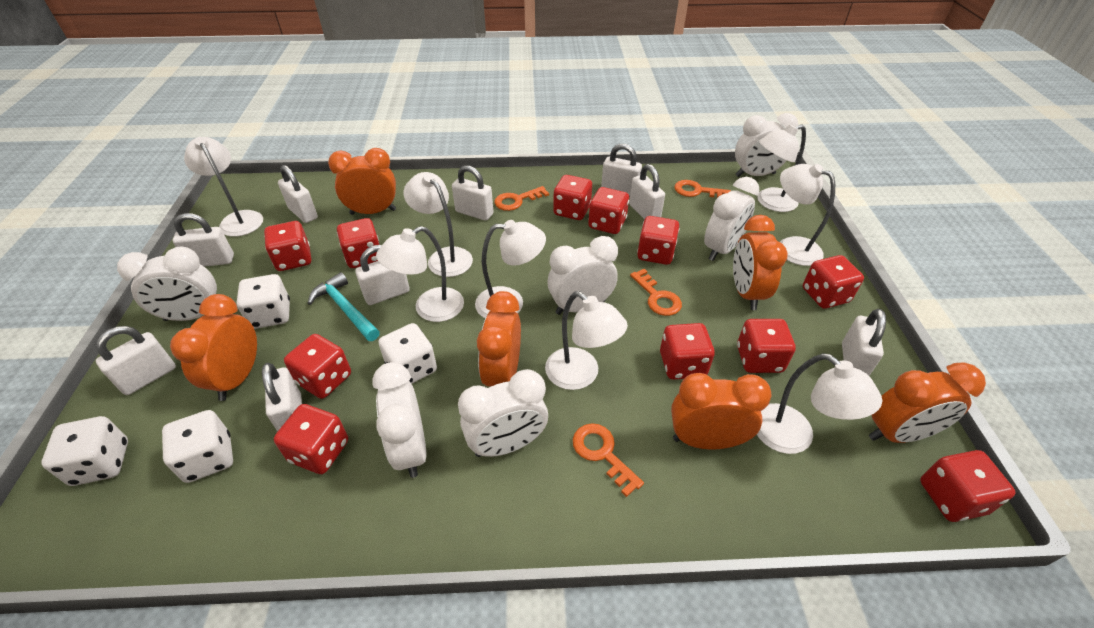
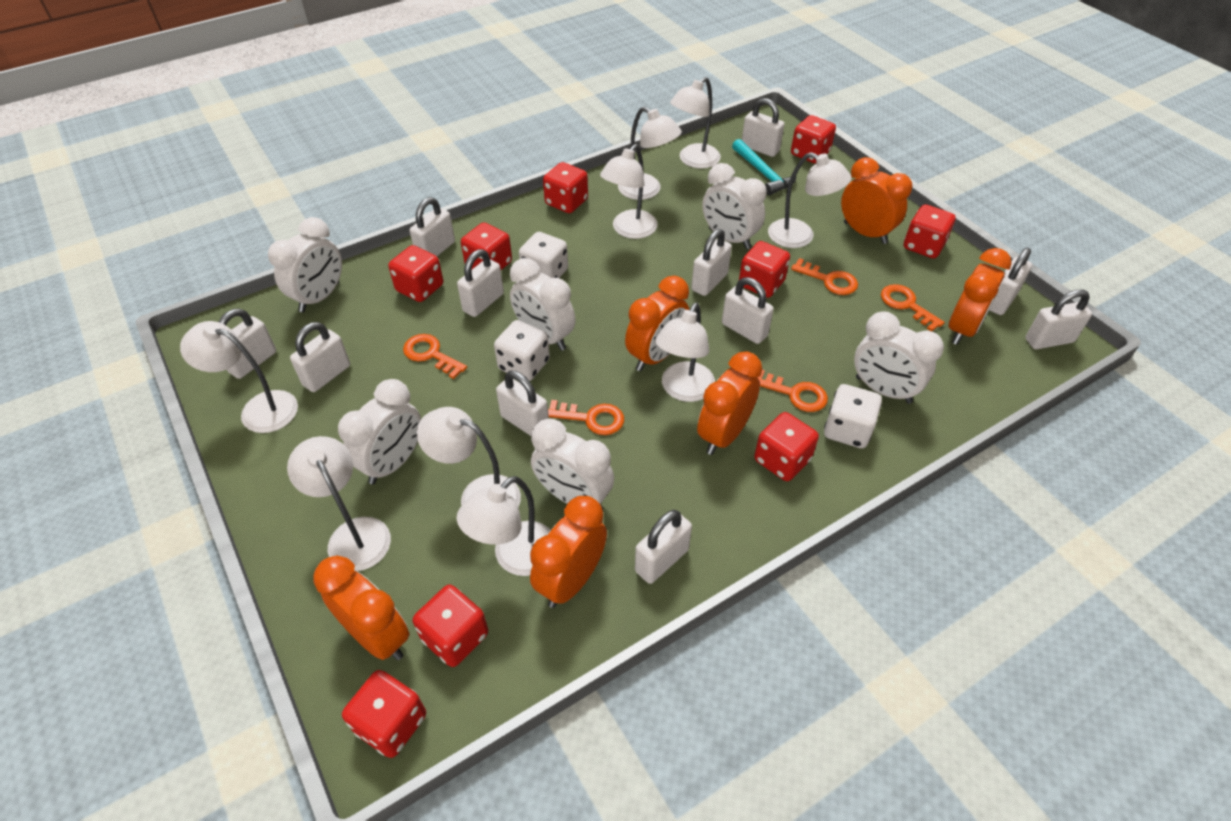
orange key: [494,186,549,211] [573,423,644,497] [630,269,682,316] [674,180,731,198] = 4 -> [403,334,467,379] [548,400,624,435] [757,370,828,412] [791,258,858,295] [881,284,945,331] = 5
red dice: [264,221,311,271] [274,404,348,474] [284,334,351,399] [337,218,379,268] [553,175,592,220] [588,187,629,234] [637,216,680,265] [660,323,715,380] [737,319,796,373] [803,255,864,309] [920,450,1015,522] = 11 -> [342,670,426,758] [388,245,443,302] [413,585,488,667] [461,222,512,270] [543,162,588,213] [739,241,790,298] [754,412,819,481] [791,115,836,163] [904,204,956,258] = 9
white dice: [42,416,128,486] [162,410,233,483] [237,274,290,329] [379,323,437,384] = 4 -> [494,320,550,381] [519,232,568,278] [824,384,882,448] = 3
white lamp: [184,137,263,237] [376,226,464,322] [404,172,473,277] [475,220,546,319] [545,291,628,390] [757,124,806,212] [757,353,882,454] [780,164,835,266] = 8 -> [180,321,298,433] [287,436,391,571] [417,407,521,507] [456,476,550,576] [600,144,658,239] [618,107,682,200] [655,303,715,402] [670,77,721,169] [768,152,851,248] = 9
white padlock: [96,326,176,395] [173,213,234,267] [262,363,302,432] [278,165,318,223] [355,245,410,305] [452,165,494,221] [601,144,642,196] [629,164,665,220] [842,309,886,376] = 9 -> [219,308,276,379] [290,322,350,392] [410,197,455,256] [457,249,504,317] [496,371,549,436] [635,510,692,584] [691,229,732,296] [722,277,774,344] [742,98,785,157] [989,248,1032,315] [1025,289,1092,349] = 11

